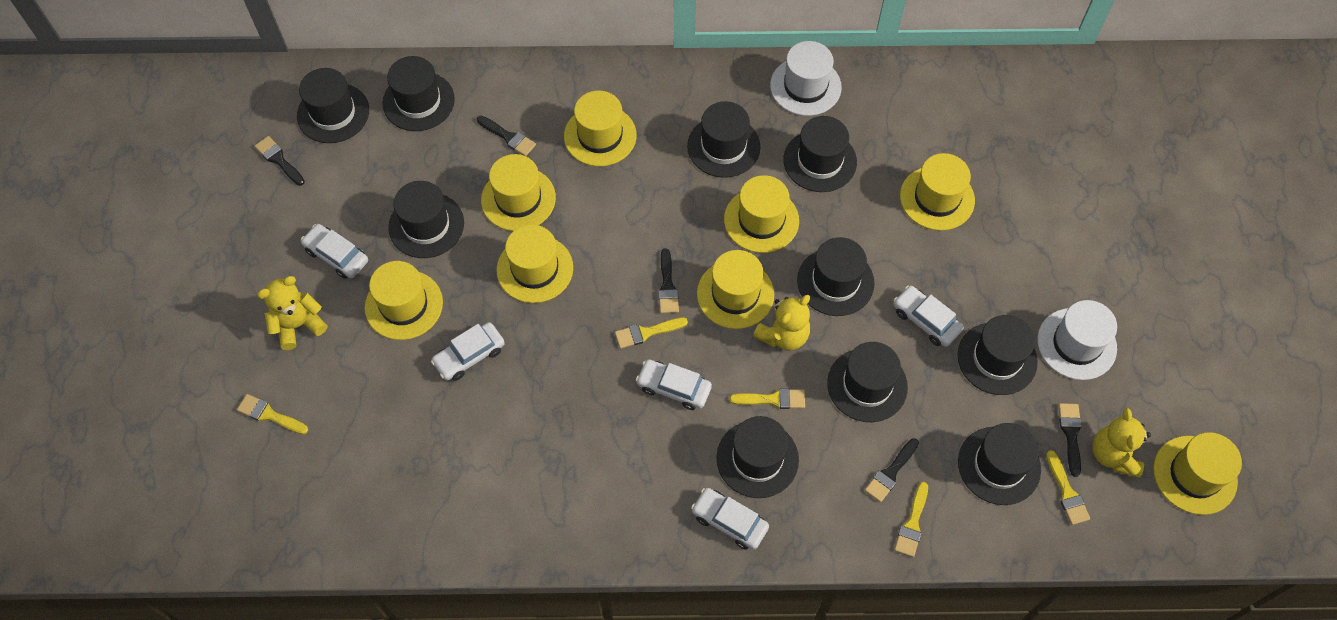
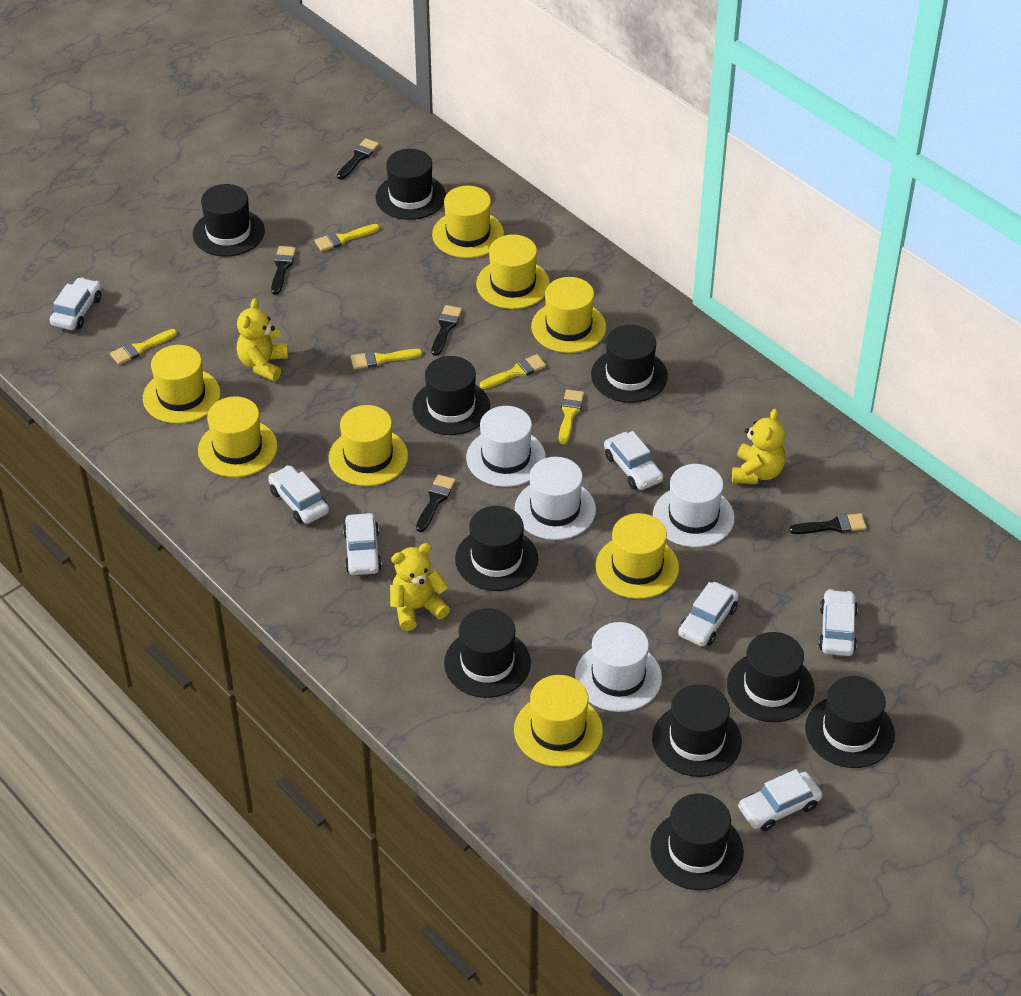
white car: [301,224,368,279] [431,322,505,381] [636,359,712,410] [691,488,769,550] [893,286,964,347] = 5 -> [50,277,101,330] [268,465,329,524] [343,513,382,575] [604,431,663,490] [678,582,739,647] [738,769,822,831] [819,589,858,656] = 7
white hat: [770,41,842,116] [1037,300,1117,380] = 2 -> [466,406,546,487] [515,457,596,540] [575,622,662,712] [653,464,735,547] = 4

